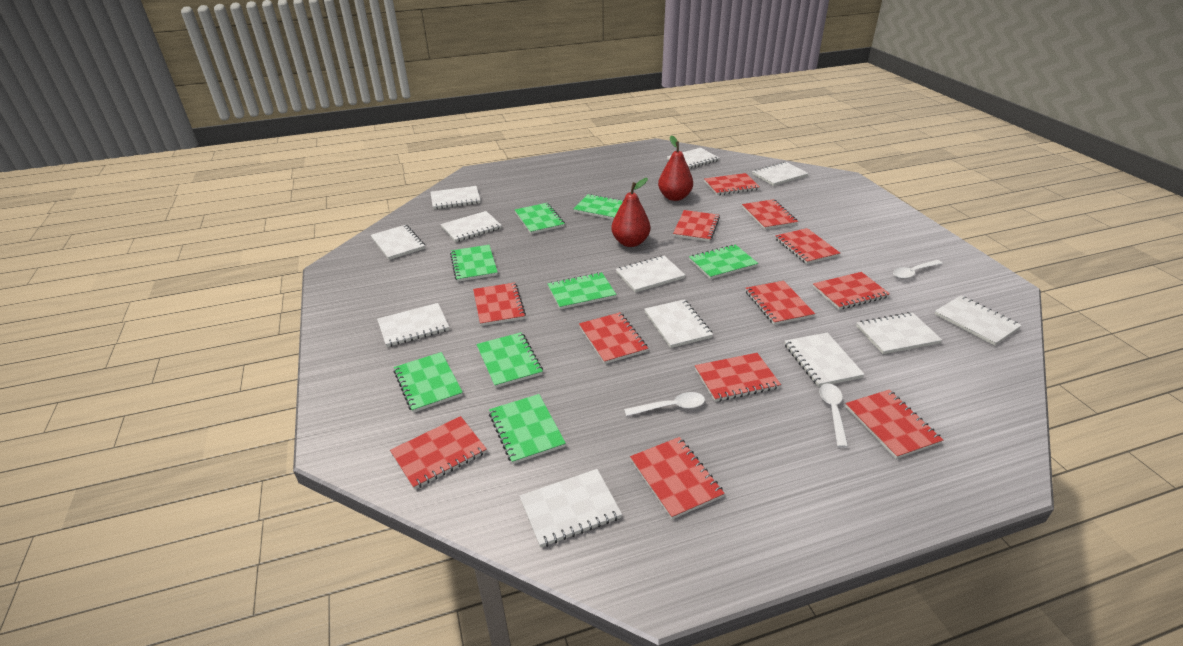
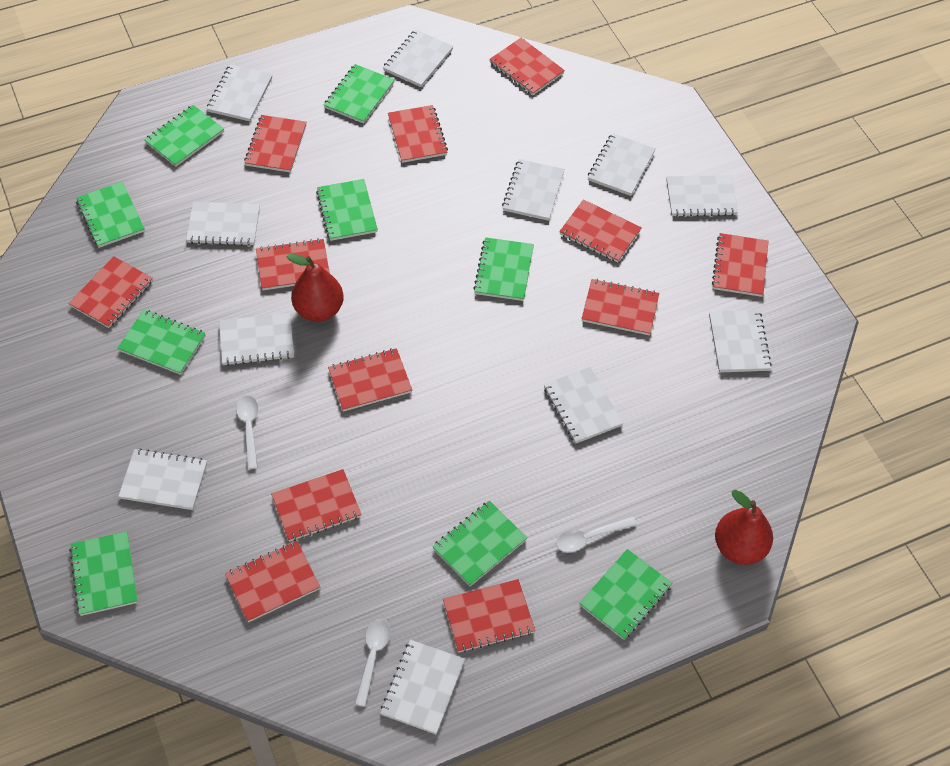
green notebook: [394,352,463,413] [450,245,498,282] [476,332,543,388] [489,394,566,464] [515,203,565,234] [548,272,617,310] [573,194,624,220] [689,244,758,279] = 8 -> [69,531,138,616] [76,182,145,248] [117,310,206,375] [144,105,224,167] [316,179,378,241] [324,64,394,124] [432,500,527,586] [473,237,534,301] [579,549,672,640] = 9
white notebook: [371,225,425,260] [377,303,449,347] [430,186,481,209] [441,211,502,242] [520,469,622,548] [616,256,685,293] [645,299,713,348] [667,148,719,169] [752,162,809,186] [785,333,865,387] [856,312,942,354] [935,296,1022,346] = 12 -> [118,448,207,510] [186,202,260,246] [207,64,273,121] [219,313,294,366] [380,640,465,734] [383,30,453,87] [502,159,565,221] [544,367,623,444] [587,133,656,196] [666,175,738,217] [709,310,772,373] = 11

